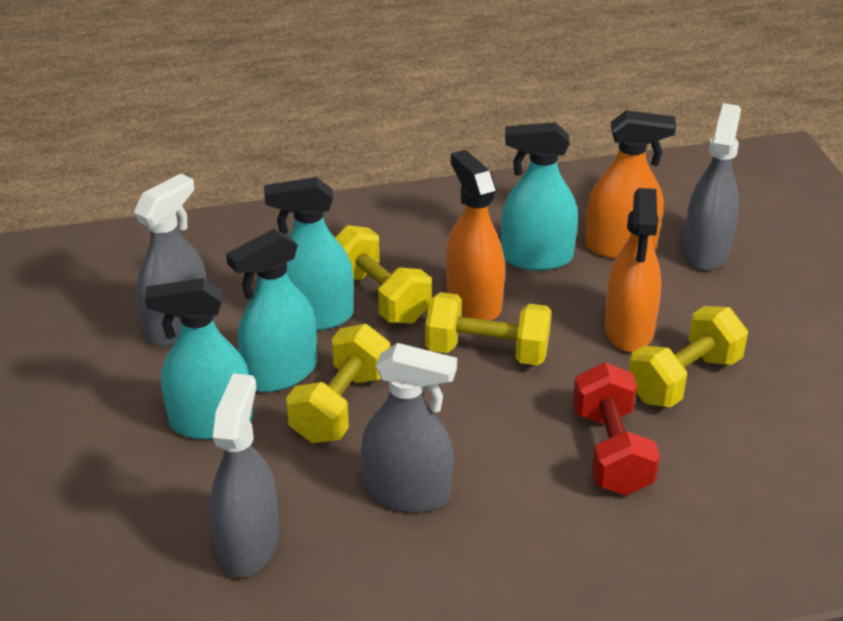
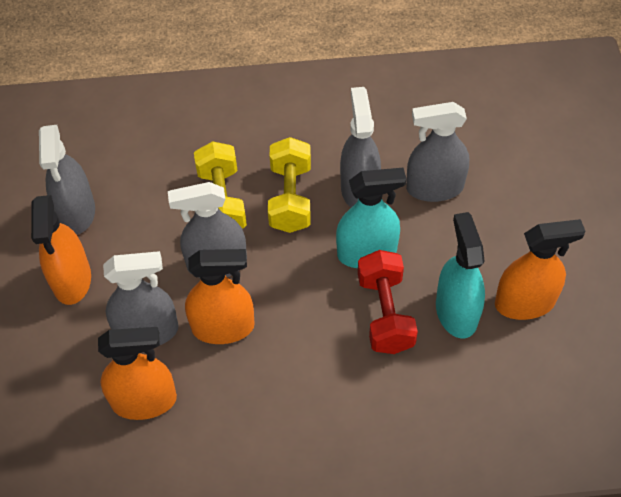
grey spray bottle: [134,174,207,347] [210,373,279,578] [361,343,457,512] [683,103,741,271] = 4 -> [39,125,95,234] [103,251,178,345] [168,182,247,278] [340,87,381,208] [406,102,469,202] = 5
orange spray bottle: [446,150,505,320] [585,110,676,259] [604,188,661,352] = 3 -> [31,195,91,305] [98,327,177,420] [185,249,255,344] [495,219,586,320] = 4
turquoise spray bottle: [145,278,253,439] [226,229,317,392] [264,177,354,331] [501,122,578,271] = 4 -> [336,168,407,268] [436,212,485,338] = 2
yellow dumbbell: [286,324,390,443] [335,225,432,324] [425,292,551,365] [629,306,748,407] = 4 -> [194,141,247,229] [268,137,311,233] = 2

